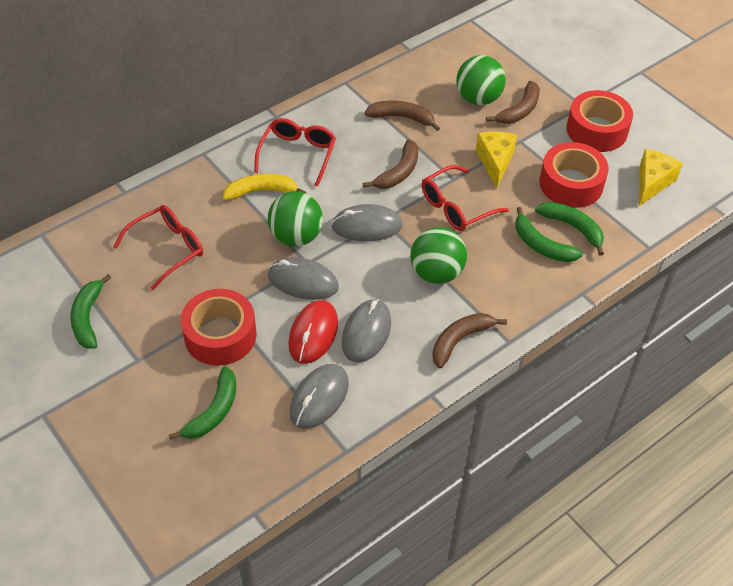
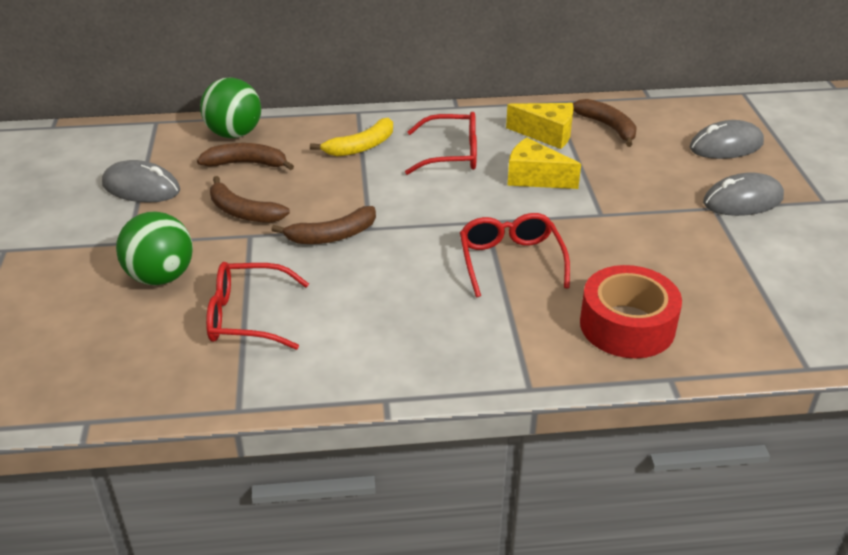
green ball: [268,191,323,247] [410,227,467,284] [456,55,506,105] = 3 -> [116,212,193,285] [200,78,261,138] = 2
green banana: [70,274,112,349] [169,367,236,440] [515,207,583,262] [535,202,604,256] = 4 -> none = 0
grey mouse: [268,257,339,300] [289,364,349,429] [331,204,403,241] [342,299,391,363] = 4 -> [102,160,180,203] [690,120,764,159] [703,172,784,216] = 3
red mouse: [288,300,338,364] = 1 -> none = 0
red tape: [181,289,256,366] [540,142,609,208] [567,90,633,152] = 3 -> [580,265,682,358] = 1

